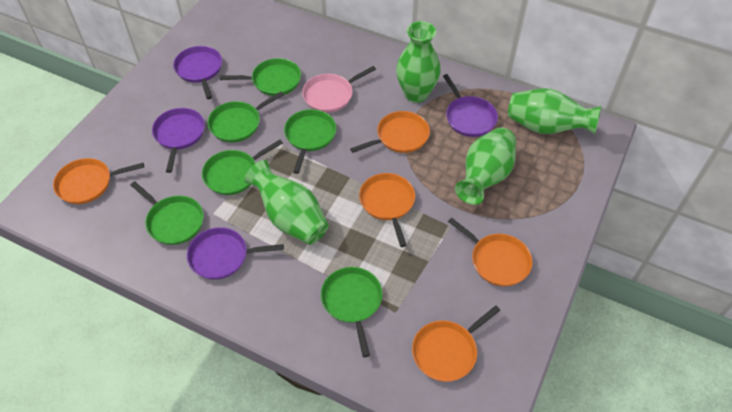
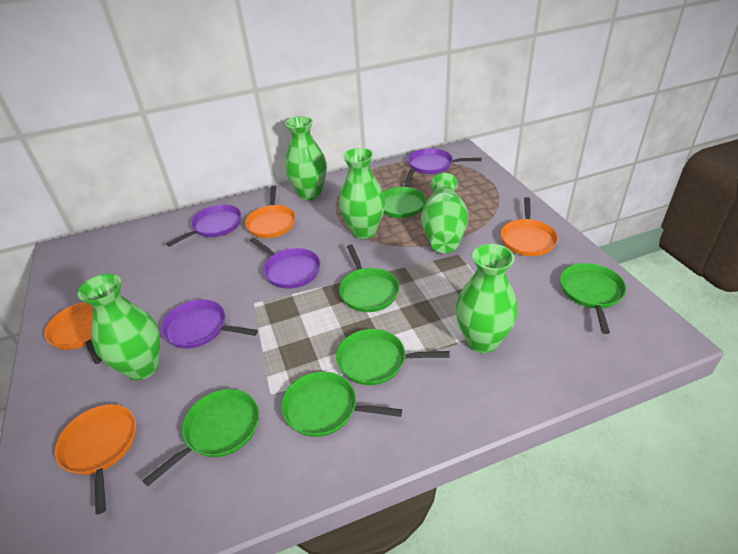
green vase: [244,160,329,245] [396,21,441,103] [455,128,516,205] [508,88,601,134] = 4 -> [78,274,160,380] [285,116,327,200] [339,148,385,239] [421,173,469,253] [456,244,518,353] = 5
orange pan: [53,158,144,204] [350,111,430,153] [359,173,415,247] [412,305,500,382] [448,217,532,286] = 5 -> [44,302,102,364] [55,404,136,515] [245,186,296,238] [501,197,558,256] = 4
pink pan: [302,66,376,113] = 1 -> none = 0

